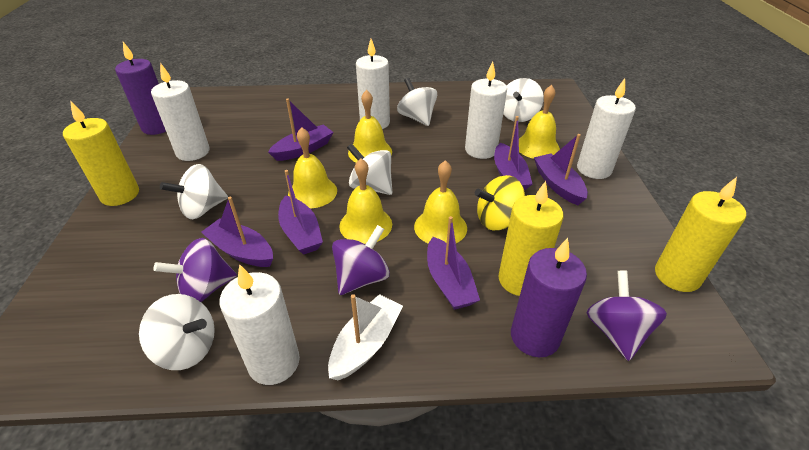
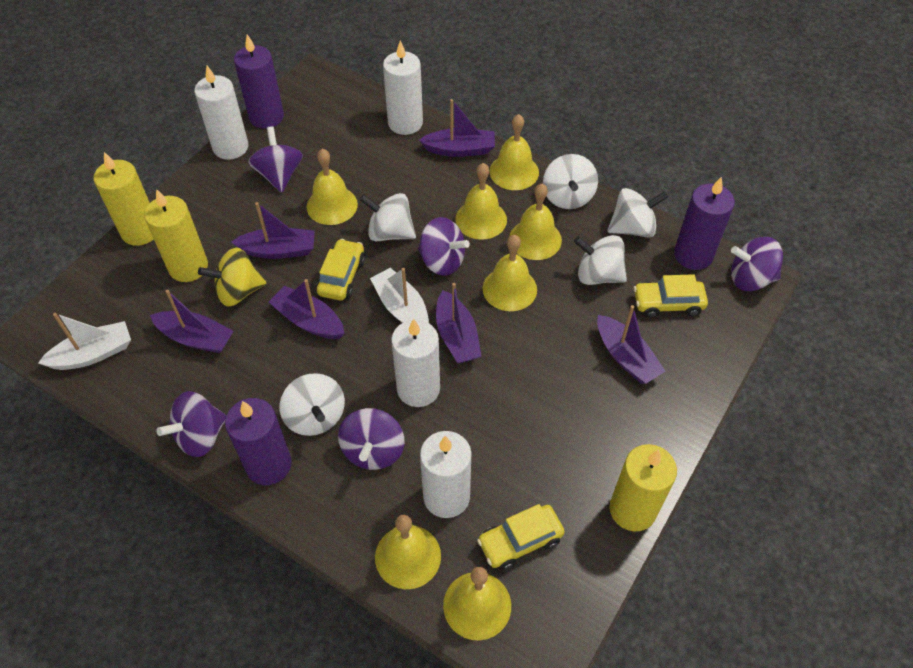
purple candle: [115,42,166,135] [511,238,587,357] = 2 -> [225,398,292,485] [234,34,284,129] [674,177,735,270] = 3
purple spinning top: [154,238,237,302] [332,225,390,295] [586,270,667,361] = 3 -> [156,391,227,457] [248,126,303,193] [338,408,405,470] [418,217,470,276] [731,237,783,291] = 5
white boat: [328,294,403,380] = 1 -> [38,313,131,370] [370,268,429,323] = 2
white candle: [151,63,209,161] [220,264,300,385] [356,39,390,129] [465,61,507,159] [577,78,636,179] = 5 -> [194,66,249,160] [383,41,423,135] [391,318,440,407] [420,431,471,518] = 4
yellow bell: [288,127,337,208] [339,158,392,244] [348,90,392,162] [414,160,467,244] [519,85,560,159] = 5 -> [306,149,358,225] [375,515,441,589] [443,567,511,641] [455,163,507,240] [483,235,537,311] [489,114,539,190] [510,184,562,260] = 7
yellow car: none = 0 -> [316,239,365,300] [477,504,565,570] [634,274,708,318] = 3

